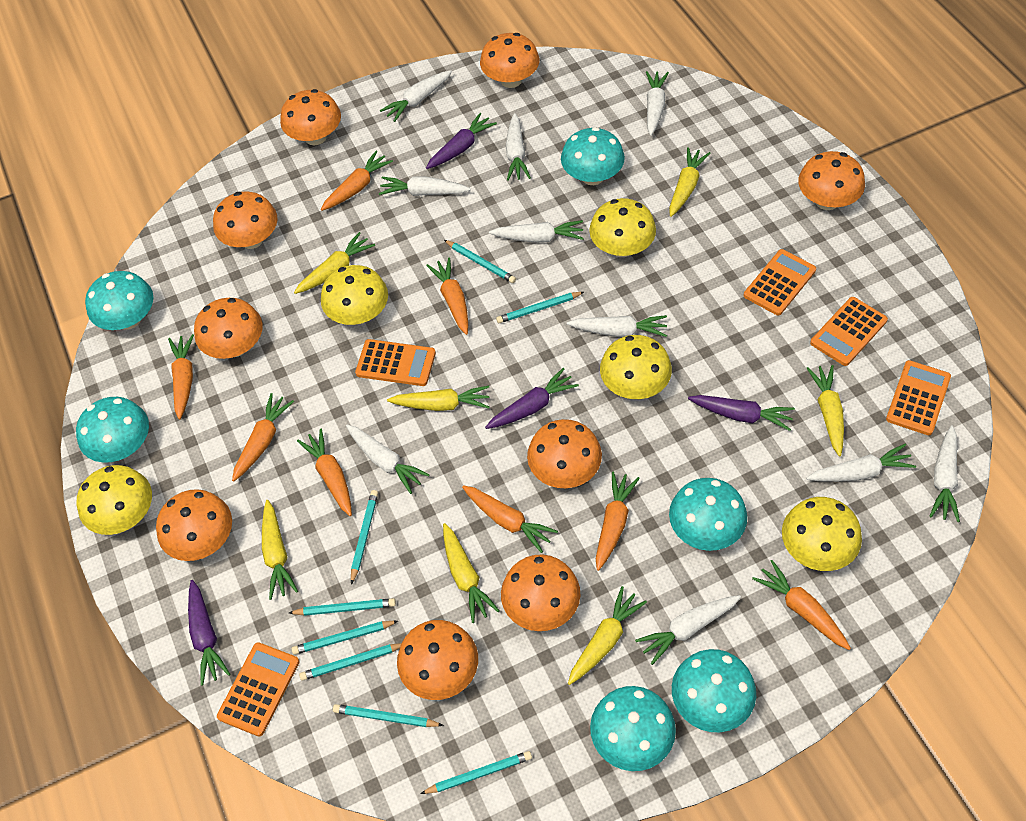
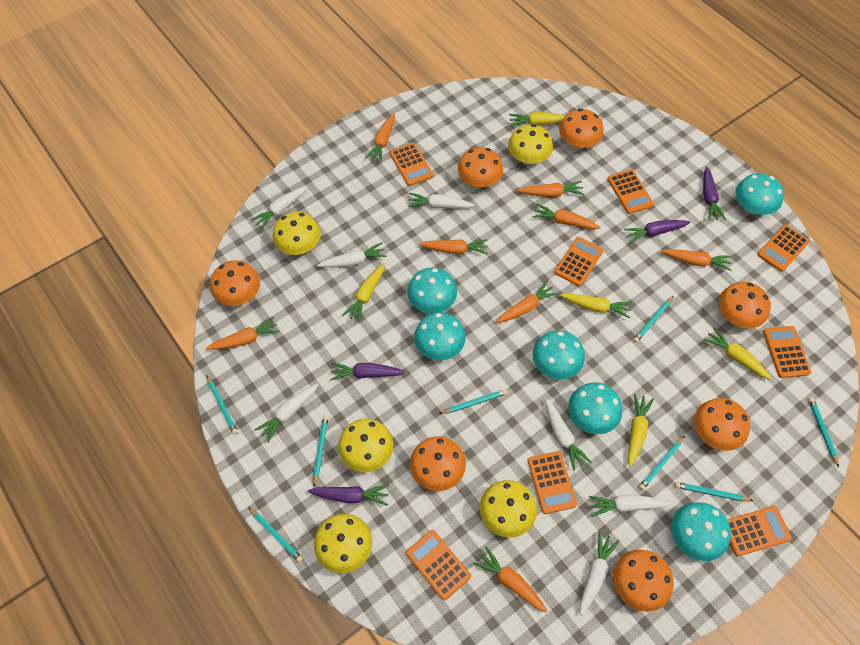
orange calculator: [217,642,299,736] [355,339,436,386] [744,249,816,316] [810,297,888,366] [886,360,951,435] = 5 -> [390,143,433,186] [406,530,471,601] [528,451,577,514] [554,237,603,286] [607,169,654,214] [727,506,792,556] [757,224,810,272] [763,326,811,378] = 8
orange mushroom: [156,489,232,561] [194,298,263,359] [213,192,278,249] [280,89,341,145] [397,620,478,700] [480,33,539,88] [501,555,581,631] [527,419,602,488] [798,151,865,210] = 9 -> [210,260,260,306] [410,436,466,491] [458,147,503,188] [559,109,604,149] [613,550,674,612] [694,398,750,451] [719,282,771,328] = 7
white carrot: [346,424,430,494] [379,176,471,196] [380,70,452,122] [489,220,584,243] [506,113,531,181] [567,315,667,337] [635,595,741,665] [646,71,669,136] [806,444,916,482] [929,425,960,522] = 10 -> [251,186,308,230] [255,383,319,443] [317,242,387,268] [408,193,475,208] [545,399,591,471] [580,532,620,616] [589,495,671,517] = 7
yellow carrot: [262,500,298,600] [294,232,375,294] [387,386,490,411] [443,523,500,623] [568,586,647,685] [669,147,710,217] [806,365,844,456] = 7 -> [343,263,385,323] [509,112,565,126] [560,293,632,319] [628,394,654,467] [703,327,772,380] = 5

